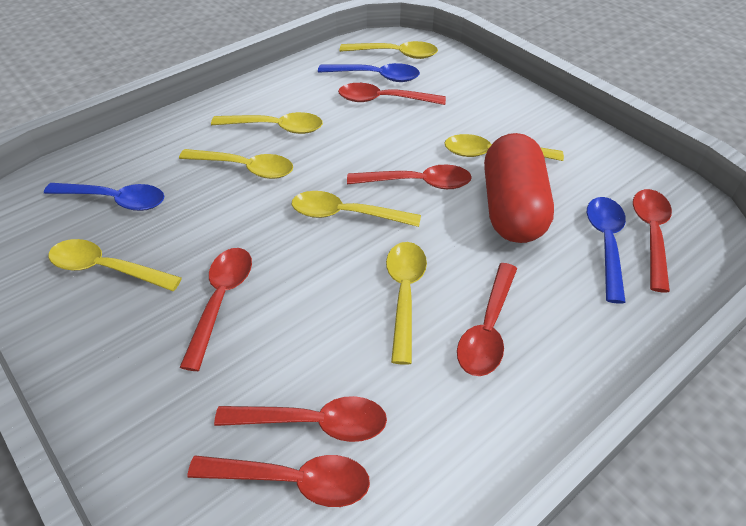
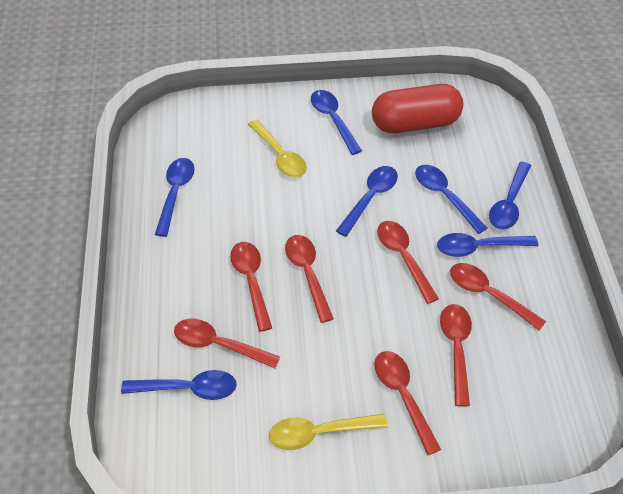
blue spoon: [44,183,165,211] [318,63,420,82] [587,197,626,304] = 3 -> [121,370,237,400] [155,158,195,237] [311,90,362,155] [336,166,398,237] [415,165,487,234] [437,233,538,257] [489,162,531,230] = 7
yellow spoon: [49,239,182,291] [179,149,293,179] [211,112,323,134] [292,191,421,227] [340,41,438,59] [386,242,427,365] [444,134,564,161] = 7 -> [248,119,307,177] [269,414,388,450] = 2

